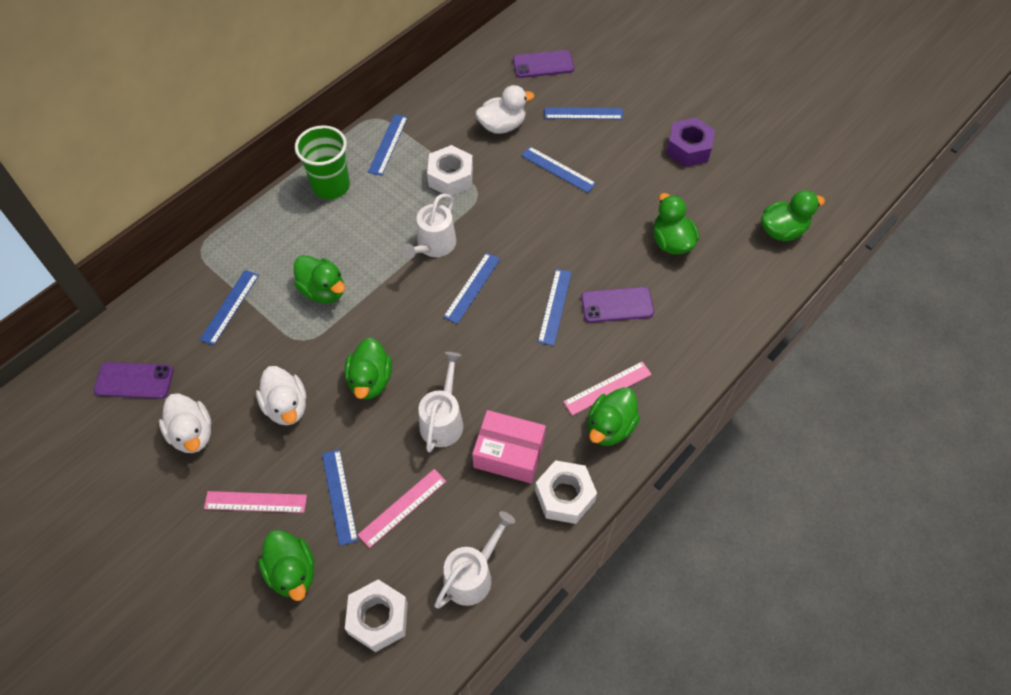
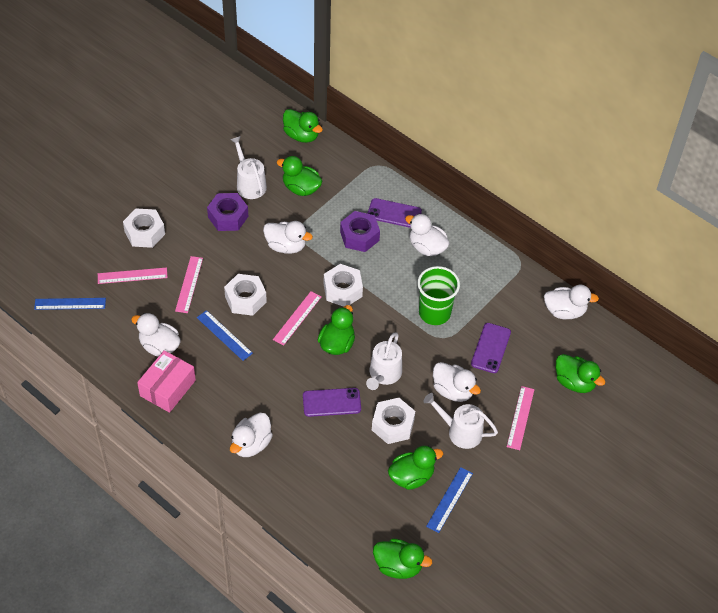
blue ruler: [199,270,259,345] [322,449,358,546] [368,114,408,176] [443,253,500,324] [521,146,596,193] [538,269,572,346] [545,107,623,119] = 7 -> [34,298,106,310] [197,310,253,361] [426,467,473,533] = 3
pink ruler: [204,491,307,513] [358,469,446,548] [563,361,652,416] = 3 -> [98,267,168,284] [175,256,203,313] [273,291,322,346] [507,386,535,450] = 4
purple nut: [666,118,715,167] = 1 -> [207,193,248,231] [340,211,380,252] = 2
white duck: [159,393,212,453] [256,366,307,425] [475,85,535,134] = 3 -> [131,313,181,357] [230,413,273,457] [263,221,313,254] [405,214,450,256] [433,362,481,402] [544,285,599,320] = 6
white nut: [345,579,408,652] [427,145,473,196] [535,460,597,524] = 3 -> [123,208,165,248] [224,274,267,316] [324,264,363,307] [372,398,415,444] = 4

